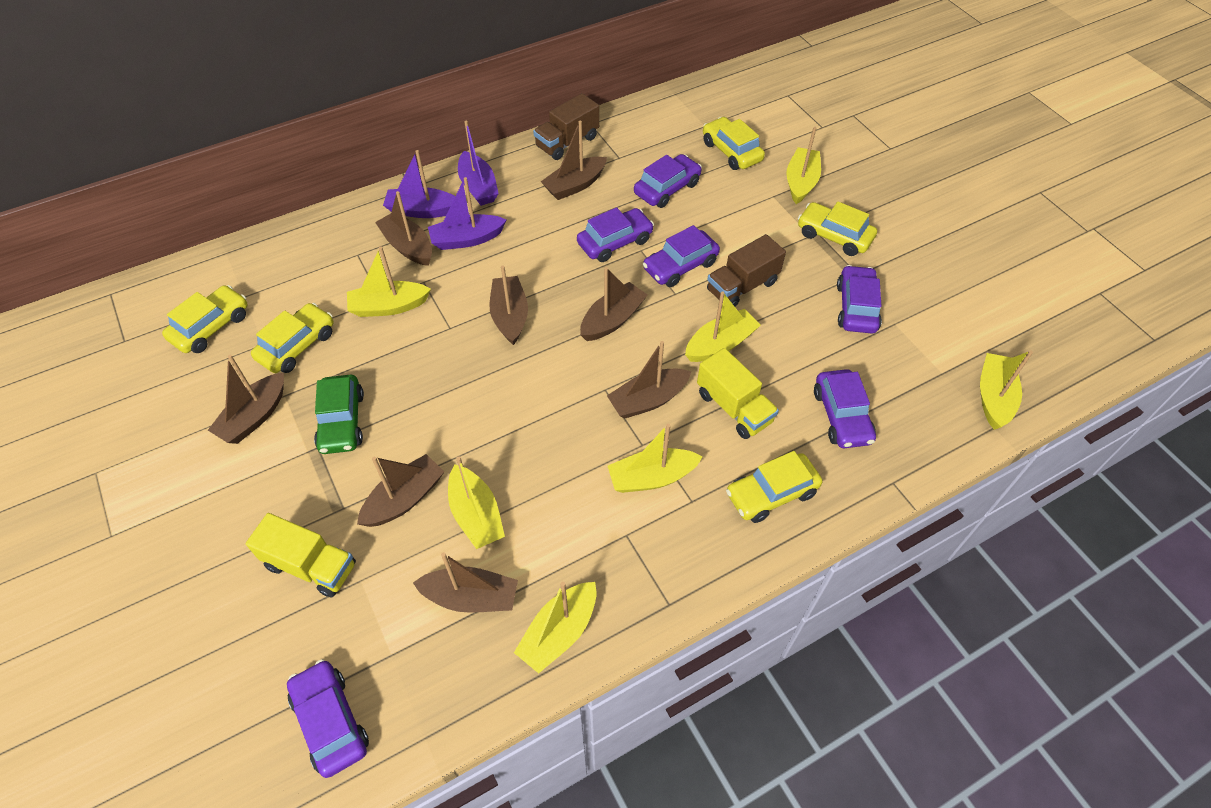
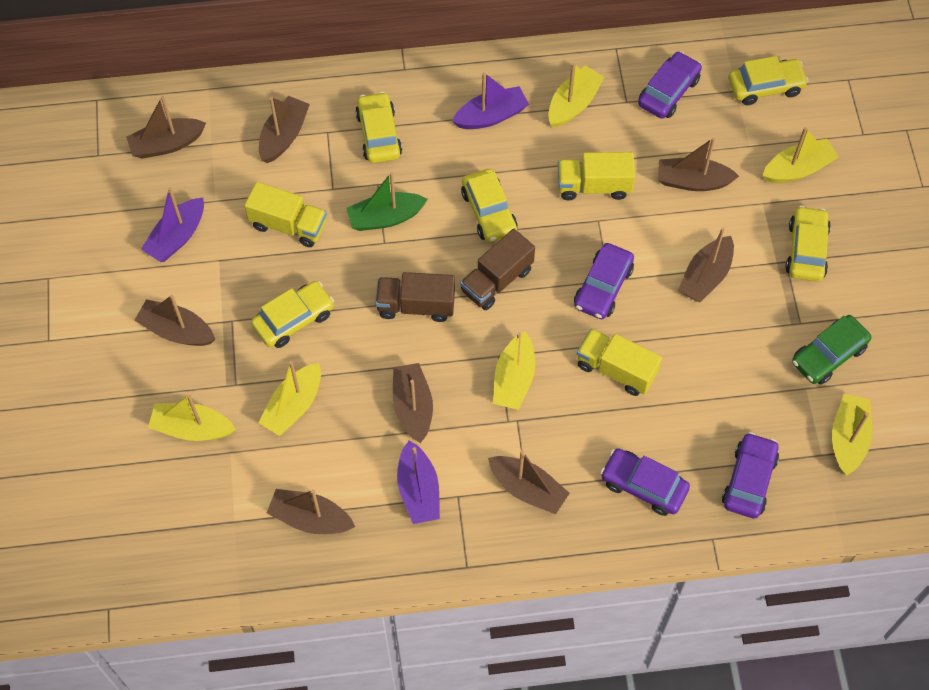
green boat: none = 0 -> [346,172,428,231] = 1
purple car: [287,659,369,778] [577,207,654,262] [634,154,702,208] [643,225,720,287] [814,369,876,448] [837,265,882,334] = 6 -> [574,243,634,319] [600,448,690,516] [638,51,702,119] [722,432,779,518] = 4
yellow boat: [347,247,431,317] [448,456,505,549] [514,582,597,674] [608,424,703,493] [685,291,761,362] [786,127,821,204] [980,350,1033,430] = 7 -> [148,394,236,441] [259,361,321,436] [493,331,536,410] [548,63,604,128] [762,127,839,183] [832,394,872,476] = 6
yellow truck: [245,513,356,597] [697,348,779,439] = 2 -> [244,182,327,247] [558,152,635,200] [577,328,662,396] = 3

